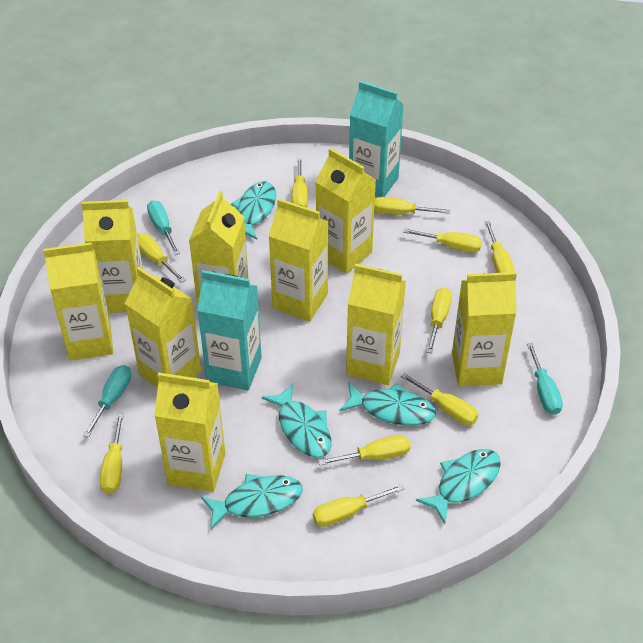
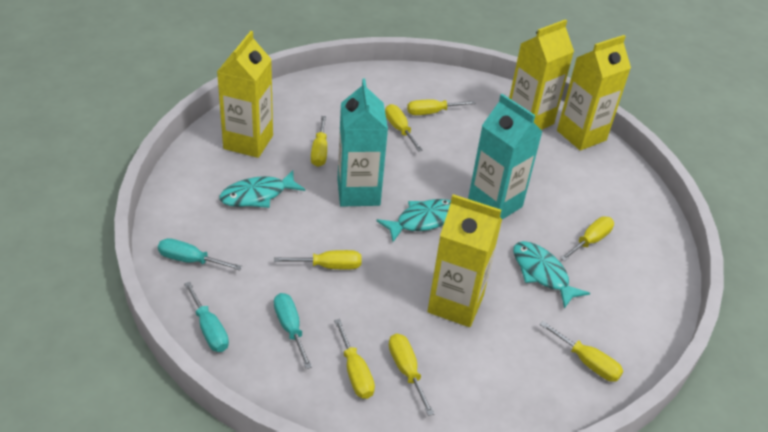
turquoise fish: [201,474,303,530] [231,182,276,240] [262,383,331,458] [339,382,436,426] [416,449,501,524] = 5 -> [219,170,305,208] [377,199,451,242] [513,241,590,309] = 3
yellow carton: [43,242,113,361] [81,200,143,313] [125,267,201,388] [154,372,225,492] [189,191,248,308] [269,198,329,322] [315,148,376,274] [346,264,406,385] [452,272,517,386] = 9 -> [217,31,273,158] [427,194,502,327] [509,19,574,130] [557,35,631,151] = 4
yellow screwdriver: [100,413,124,494] [137,233,186,283] [292,157,308,208] [313,484,404,527] [318,435,410,465] [374,197,450,215] [401,373,478,425] [403,228,482,253] [427,288,452,353] [485,221,515,273] = 10 -> [274,250,362,270] [311,116,327,167] [334,319,375,399] [385,104,423,152] [389,334,434,416] [407,99,476,115] [540,321,623,382] [560,216,614,261] = 8

